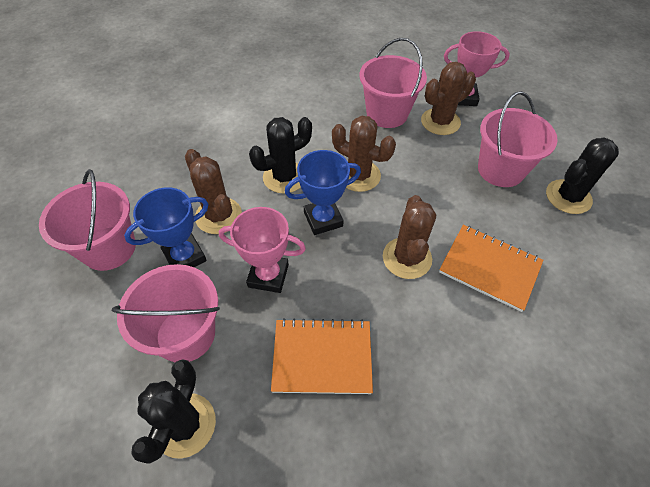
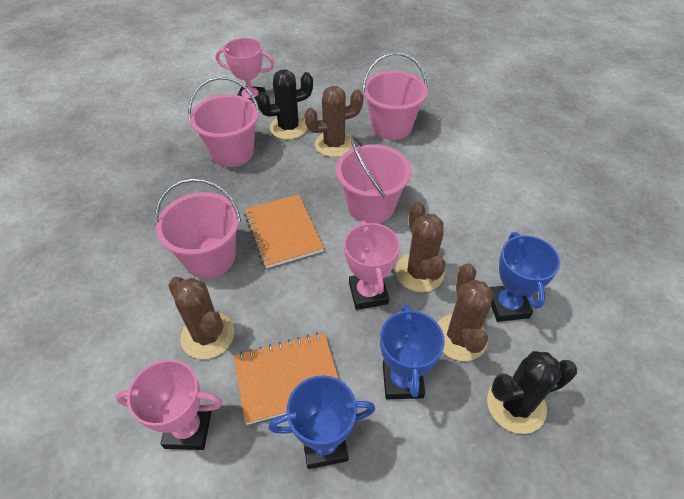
black cactus: [131,359,216,464] [249,117,312,193] [546,137,619,214] = 3 -> [257,69,313,139] [487,351,577,434] = 2
blue trophy: [124,187,209,267] [285,150,361,235] = 2 -> [269,375,375,469] [380,304,445,399] [489,232,560,322] = 3
pink trophy: [219,207,306,293] [444,31,510,106] = 2 -> [115,360,222,450] [215,38,275,108] [344,221,400,310] = 3

